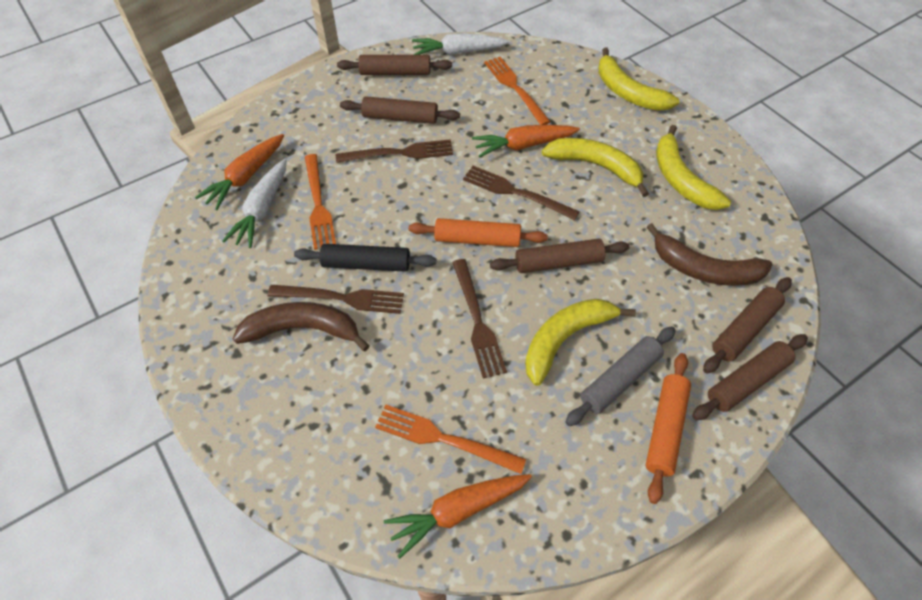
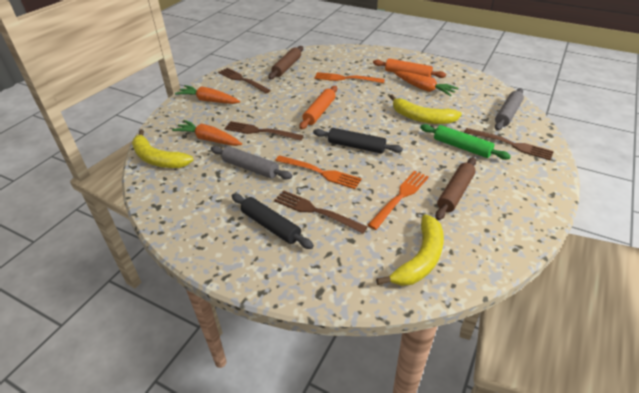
black rolling pin: [294,244,436,272] = 1 -> [232,193,314,249] [313,128,403,154] = 2
brown banana: [233,302,370,351] [647,223,773,286] = 2 -> none = 0
brown rolling pin: [337,55,452,75] [340,96,460,124] [490,239,629,273] [692,334,808,420] [703,277,792,374] = 5 -> [268,46,303,79] [435,157,476,220] = 2
green rolling pin: none = 0 -> [420,124,511,160] = 1
grey rolling pin: [565,326,676,426] = 1 -> [211,146,292,179] [495,88,524,131] = 2
white carrot: [222,159,287,248] [412,33,510,55] = 2 -> none = 0
yellow banana: [525,299,636,386] [542,138,649,197] [598,47,680,111] [656,125,731,210] = 4 -> [132,129,193,168] [376,214,444,286] [389,94,462,124] = 3

